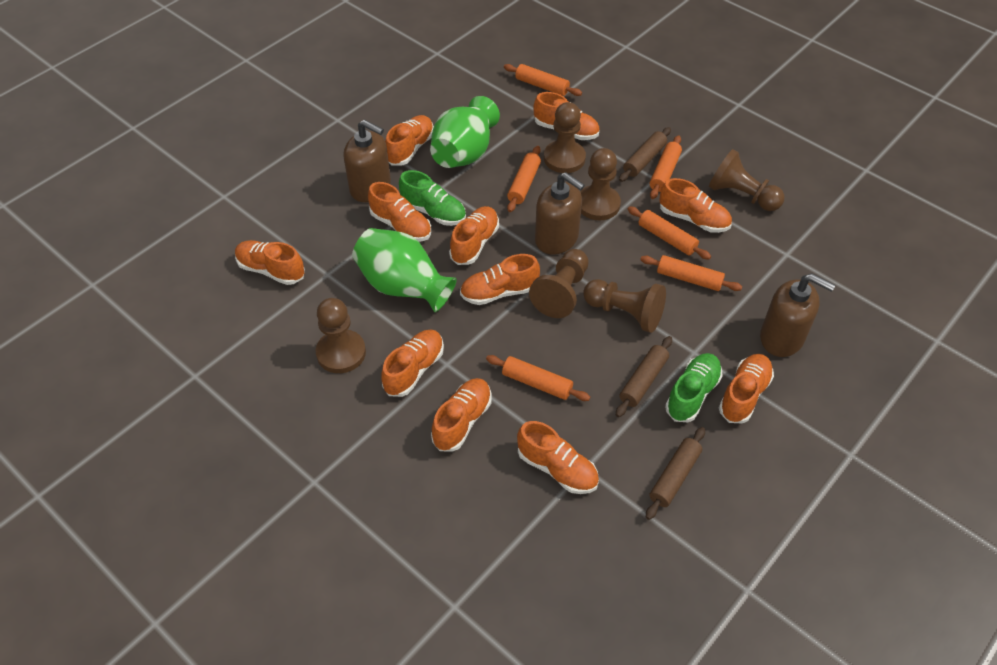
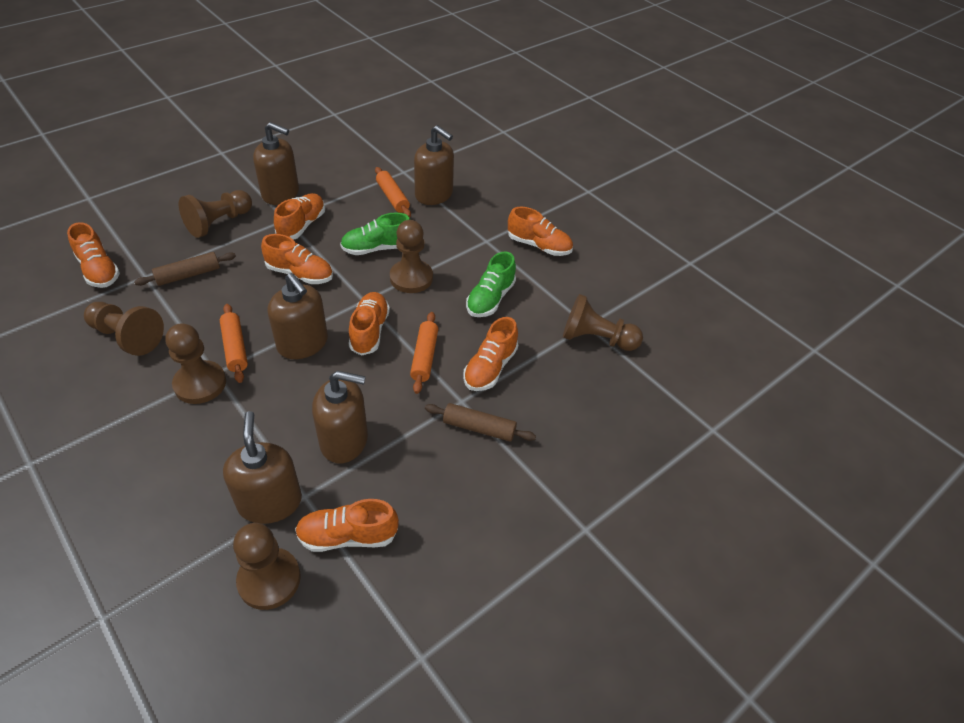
brown rolling pin: [616,336,672,417] [619,127,671,182] [646,427,705,520] = 3 -> [134,252,236,286] [425,403,536,442] = 2
brown soap dispenser: [343,120,391,202] [535,172,585,254] [760,273,835,357] = 3 -> [223,411,302,524] [253,122,299,205] [268,273,328,359] [312,371,368,463] [414,125,454,205] = 5
green vase: [352,228,457,312] [430,96,500,168] = 2 -> none = 0
orange rolling pin: [486,355,590,401] [504,64,582,96] [507,146,541,212] [628,206,711,260] [640,255,742,291] [650,135,682,199] = 6 -> [220,304,248,383] [375,167,411,218] [410,312,438,394] = 3
orange shoe: [235,240,305,285] [368,182,431,242] [381,330,444,397] [385,115,434,165] [431,378,492,451] [449,206,499,265] [460,254,540,305] [517,421,599,494] [533,92,600,140] [659,178,732,233] [719,354,774,424] = 11 -> [67,222,120,288] [261,234,333,284] [274,193,325,240] [295,499,399,552] [349,292,390,356] [463,317,518,391] [508,207,573,256] = 7

